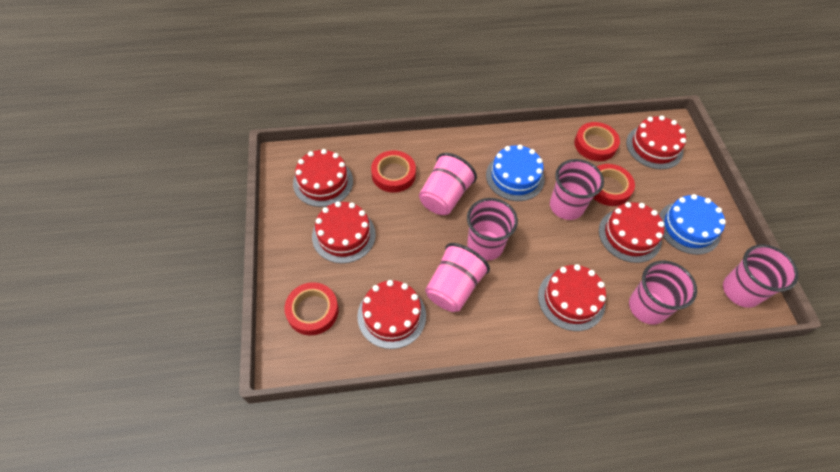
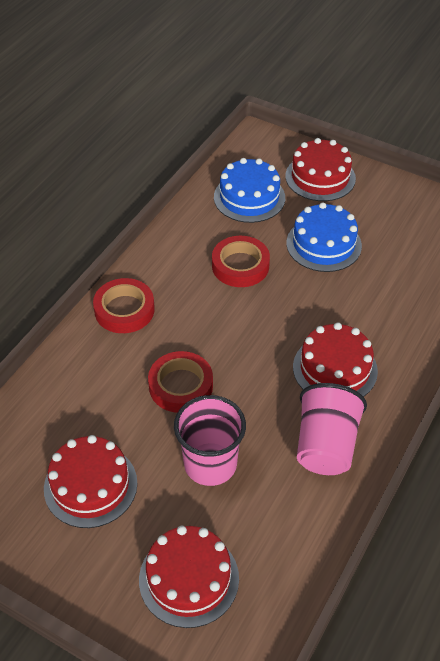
pink cup: [419,153,477,215] [425,243,490,312] [467,198,518,261] [550,159,604,220] [629,261,697,325] [723,244,798,308] = 6 -> [174,395,246,486] [297,383,367,475] = 2
red cake: [293,149,353,207] [312,201,376,263] [357,280,426,349] [538,264,606,331] [599,202,664,263] [626,116,686,169] = 6 -> [44,435,137,528] [139,526,239,628] [285,138,356,201] [293,322,378,397] = 4
red tape: [284,282,338,335] [371,151,416,193] [574,122,620,161] [593,164,635,206] = 4 -> [93,278,155,333] [148,351,213,413] [212,236,270,287] = 3

